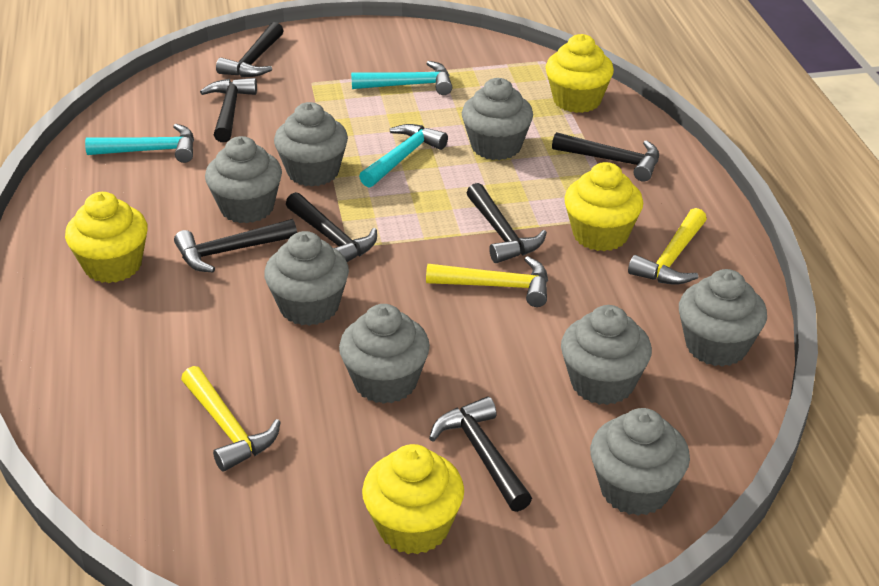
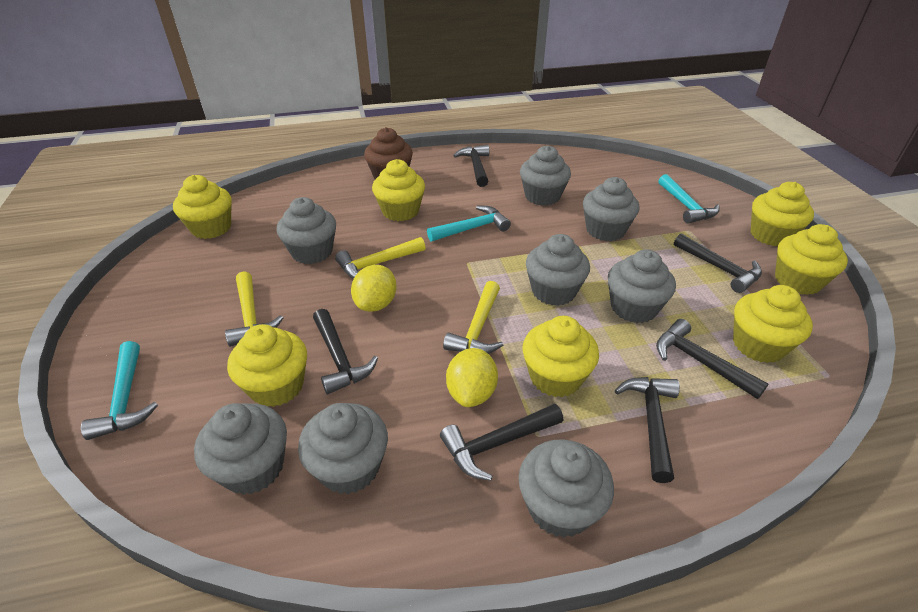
black hammer: [174,219,297,272] [200,78,257,142] [216,22,284,77] [286,192,377,262] [429,397,532,512] [467,183,547,263] [552,132,659,182] = 7 -> [313,309,378,395] [440,404,563,481] [453,145,489,187] [615,377,680,483] [656,319,768,399] [674,233,762,293] = 6
brown cupcake: none = 0 -> [364,127,413,179] = 1
yellow cupcake: [65,192,148,283] [362,444,464,554] [546,34,614,113] [564,162,643,251] = 4 -> [173,175,231,239] [227,324,307,407] [372,159,425,221] [523,316,599,397] [733,285,813,363] [751,182,814,247] [775,224,848,295] = 7
yellow lemon: none = 0 -> [351,265,397,312] [446,348,498,407] = 2

